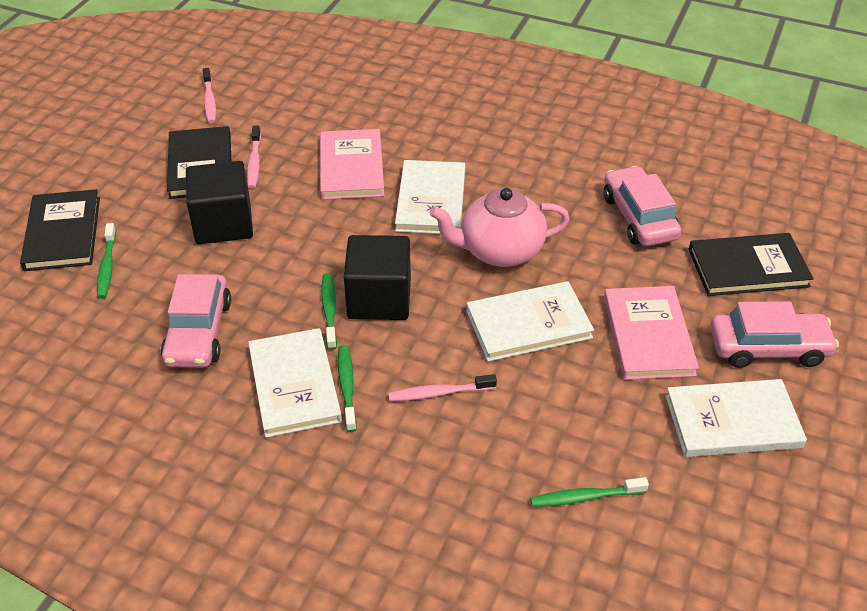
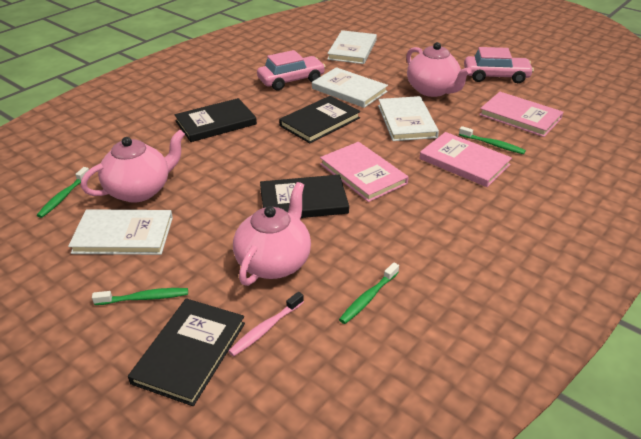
black book: [20,189,100,271] [167,126,231,199] [688,233,813,296] = 3 -> [128,298,245,406] [174,98,257,142] [260,175,349,218] [279,96,360,143] = 4
black cube: [186,161,253,244] [344,235,411,320] = 2 -> none = 0
pink book: [320,129,384,200] [604,286,699,380] = 2 -> [320,142,408,202] [419,132,512,187] [479,92,563,137] = 3
pink car: [161,274,231,368] [604,166,681,246] [710,301,839,368] = 3 -> [257,50,326,90] [464,47,534,83] = 2
pink teapot: [429,188,569,267] = 1 -> [81,130,185,203] [233,182,311,286] [406,42,472,97] = 3
pink toothbrush: [203,68,216,123] [247,126,261,189] [388,374,497,401] = 3 -> [228,292,304,356] = 1

